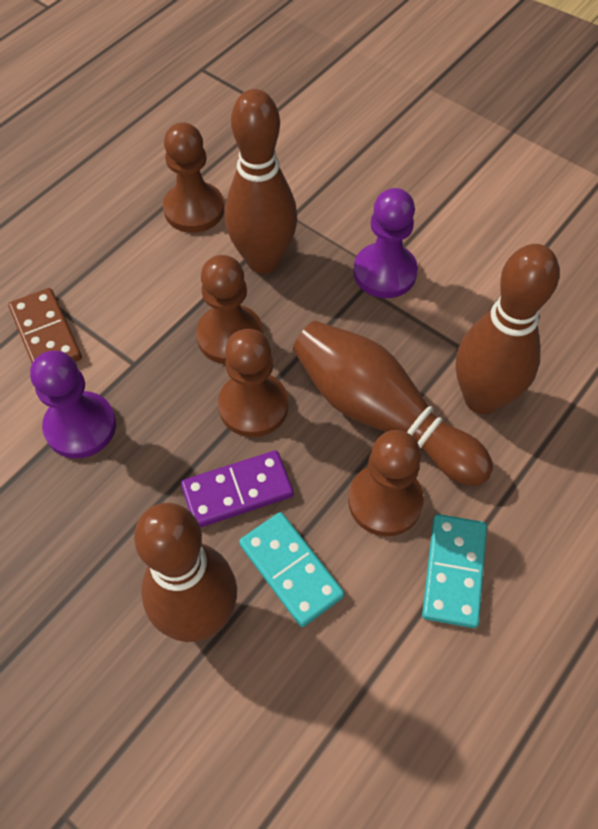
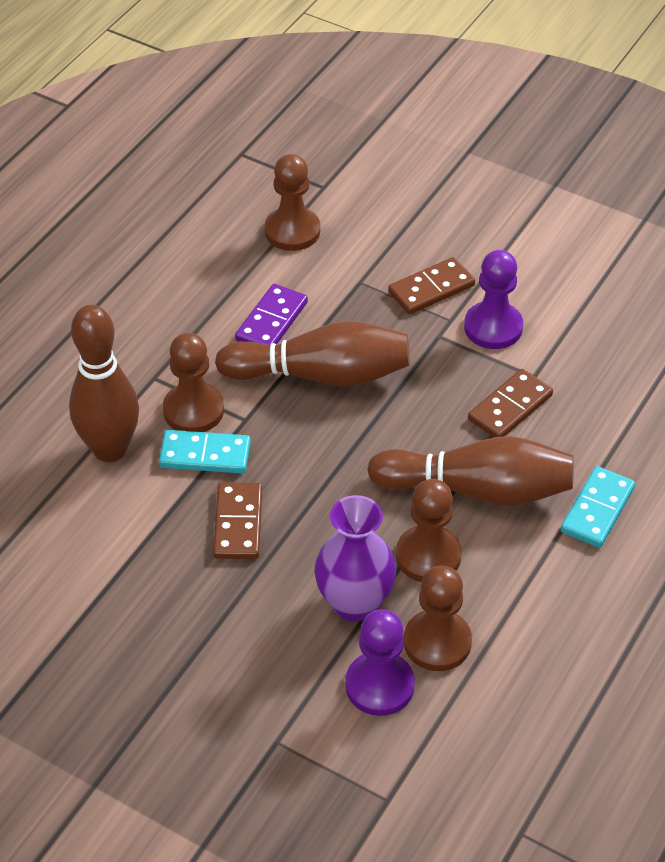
brown bowling pin: [134,503,237,642] [225,89,298,274] [293,321,493,486] [456,244,560,414] = 4 -> [69,305,139,462] [215,320,410,387] [367,436,574,506] = 3
brown domino: [8,288,82,363] = 1 -> [213,482,262,559] [388,257,475,315] [468,369,553,437] = 3
purple vase: none = 0 -> [314,495,396,622] = 1

